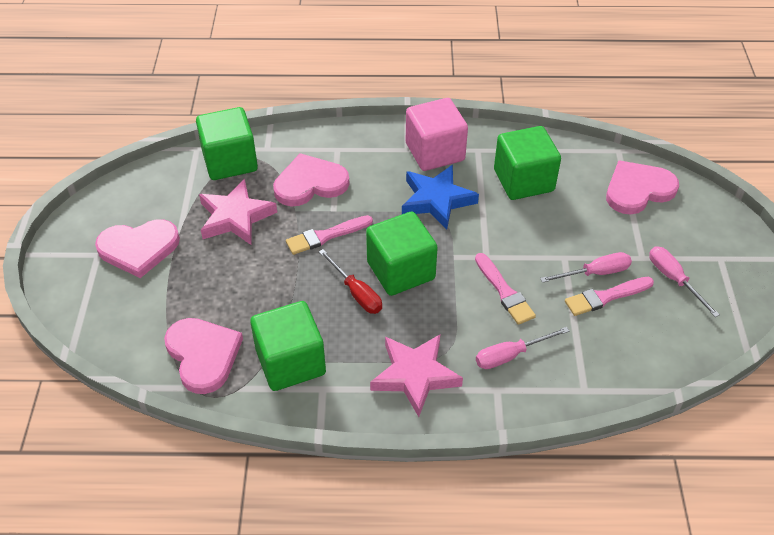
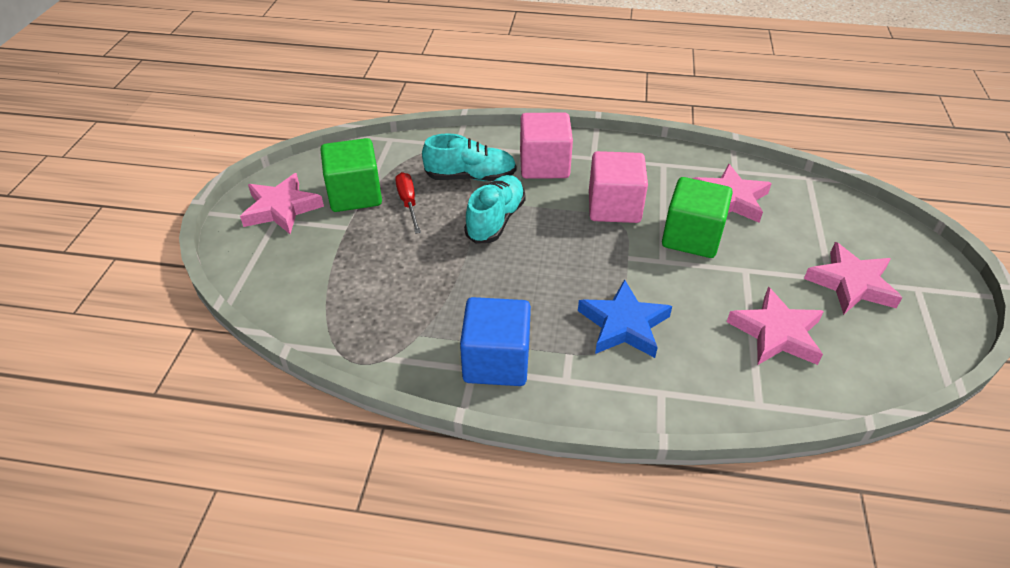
blue cube: none = 0 -> [460,297,531,386] = 1
green cube: [196,107,258,180] [250,301,326,391] [366,211,438,296] [494,126,561,200] = 4 -> [320,138,382,212] [662,177,733,258] = 2
pink brush: [286,215,373,255] [475,253,536,325] [565,277,654,316] = 3 -> none = 0
pink cube: [406,98,468,171] = 1 -> [520,112,573,179] [589,151,648,223] = 2
pink heart: [95,219,180,278] [164,318,243,394] [273,153,349,206] [606,160,679,214] = 4 -> none = 0
pink screwdriver: [476,327,570,369] [540,252,632,283] [649,246,720,317] = 3 -> none = 0
pink star: [199,179,277,245] [370,335,463,417] = 2 -> [240,173,324,234] [692,164,772,223] [727,287,824,365] [804,242,902,315] = 4
turquoise shoe: none = 0 -> [422,133,516,181] [464,175,525,244] = 2

